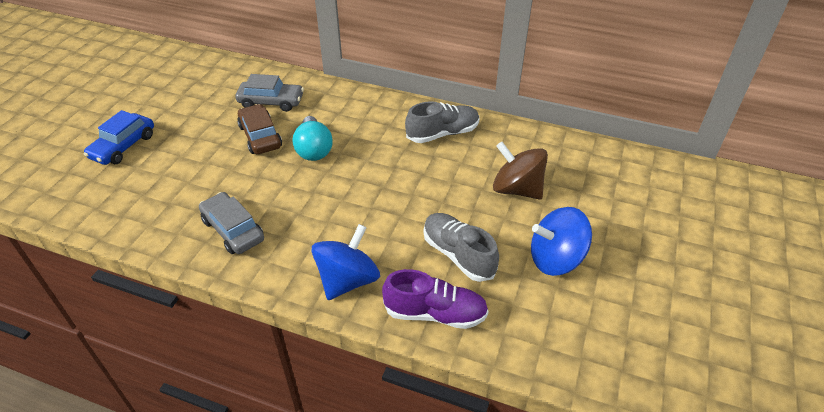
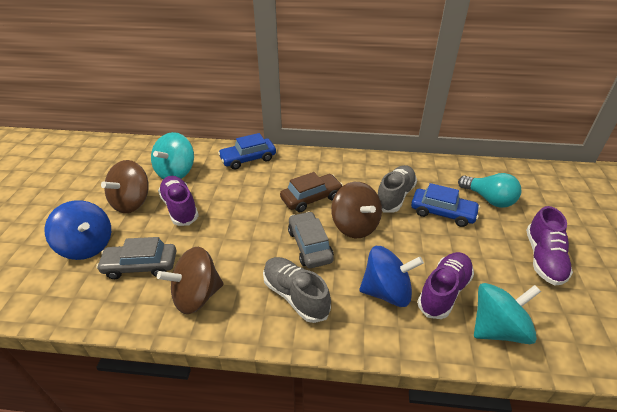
blue car: [84,110,154,165] = 1 -> [218,133,276,170] [411,183,480,227] = 2
brown spinning top: [493,142,548,200] = 1 -> [101,160,149,213] [157,247,224,314] [331,182,382,238] = 3
purple shoe: [382,269,489,329] = 1 -> [158,176,199,226] [417,252,474,319] [526,206,573,286] = 3
turquoise spinning top: none = 0 -> [151,132,194,179] [474,283,541,344] = 2

